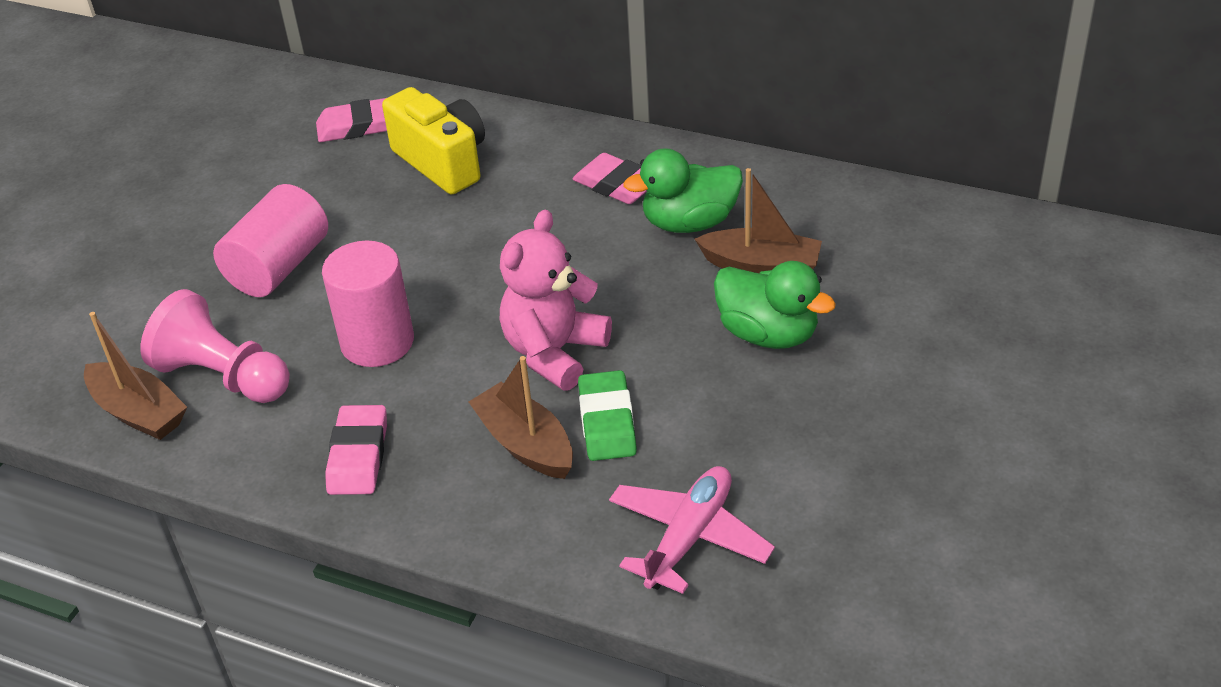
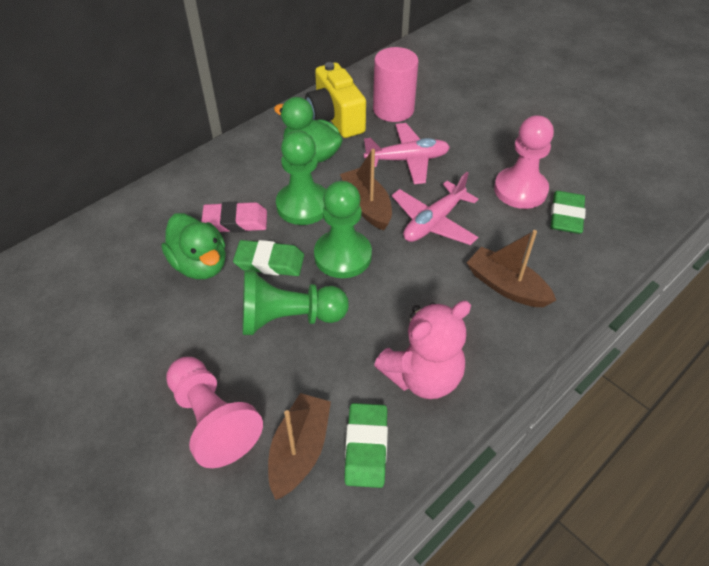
green eraser: [578,370,637,461] = 1 -> [233,240,304,276] [344,403,388,488] [551,191,586,234] = 3
green pawn: none = 0 -> [243,270,349,335] [276,131,326,225] [314,181,372,278] = 3
pink cylinder: [213,184,328,297] [322,241,414,367] = 2 -> [373,47,419,122] = 1
pink eraser: [316,98,387,142] [325,405,387,495] [573,153,647,204] = 3 -> [201,202,267,233] = 1
pink pawn: [140,289,290,403] = 1 -> [166,357,263,468] [494,115,554,209] = 2
pink plane: [609,466,775,594] = 1 -> [363,123,450,184] [392,172,478,245] = 2

